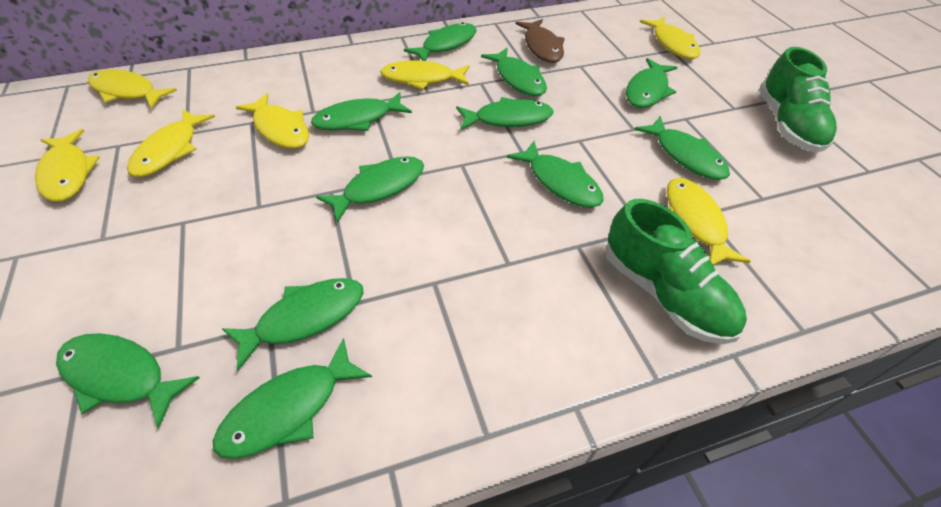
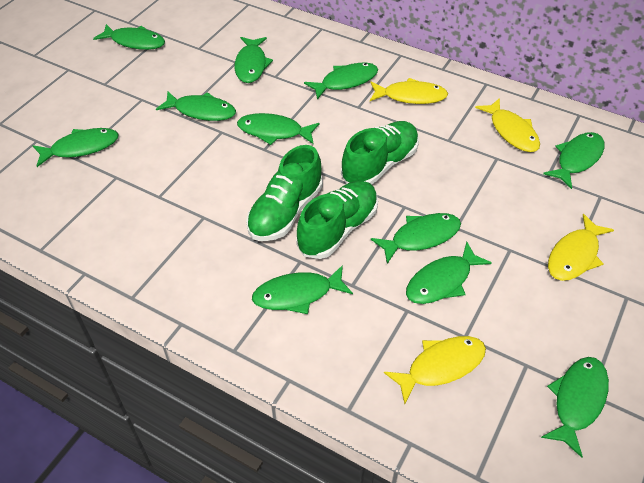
brown fish: [515,19,565,63] = 1 -> none = 0
green shoe: [605,199,747,344] [759,47,837,153] = 2 -> [246,145,323,241] [296,181,378,259] [341,121,419,185] = 3
yellow fish: [35,129,100,202] [88,69,177,109] [127,109,215,177] [236,93,309,149] [380,60,470,90] [640,17,700,59] [667,178,751,266] = 7 -> [370,78,448,104] [384,336,486,404] [475,98,540,152] [548,214,614,281] = 4

